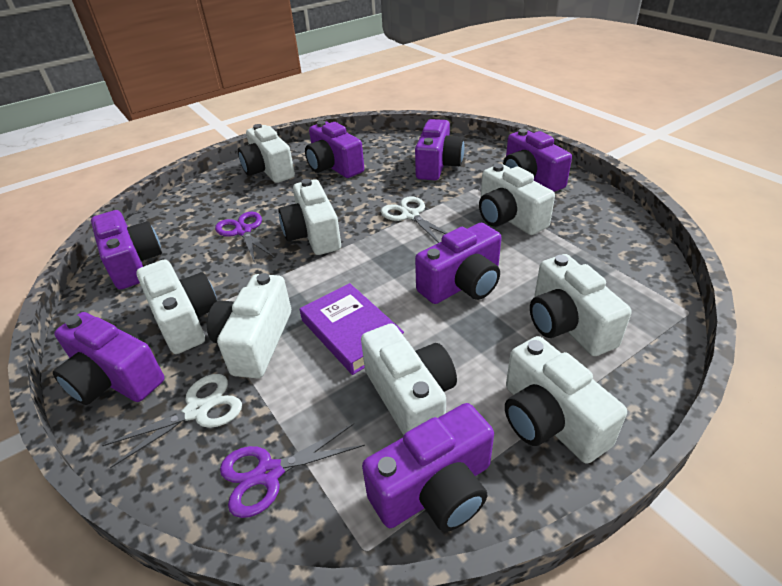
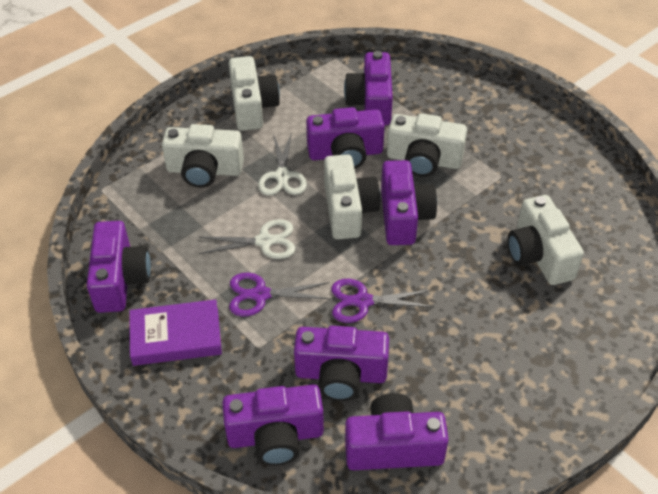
white camera: [136,260,217,354] [207,273,291,378] [238,124,295,183] [278,179,341,255] [361,323,457,435] [479,163,555,235] [505,336,627,464] [530,254,632,356] = 8 -> [162,124,244,188] [229,56,280,131] [324,154,380,239] [387,113,467,177] [507,195,584,285] = 5

